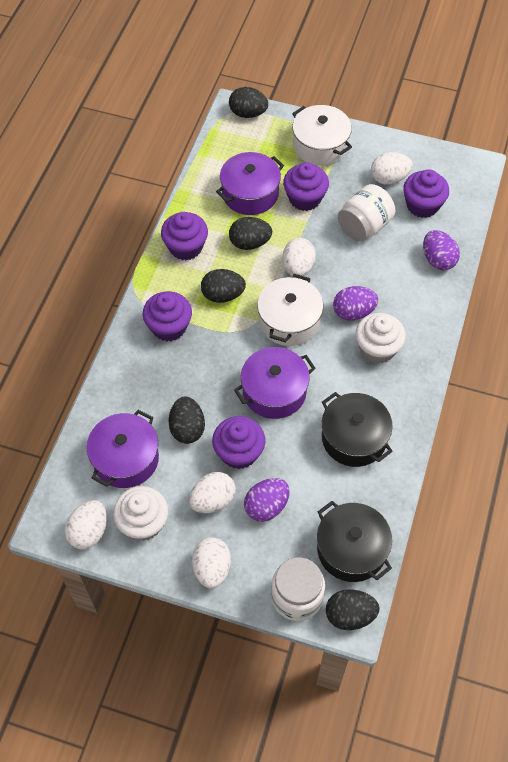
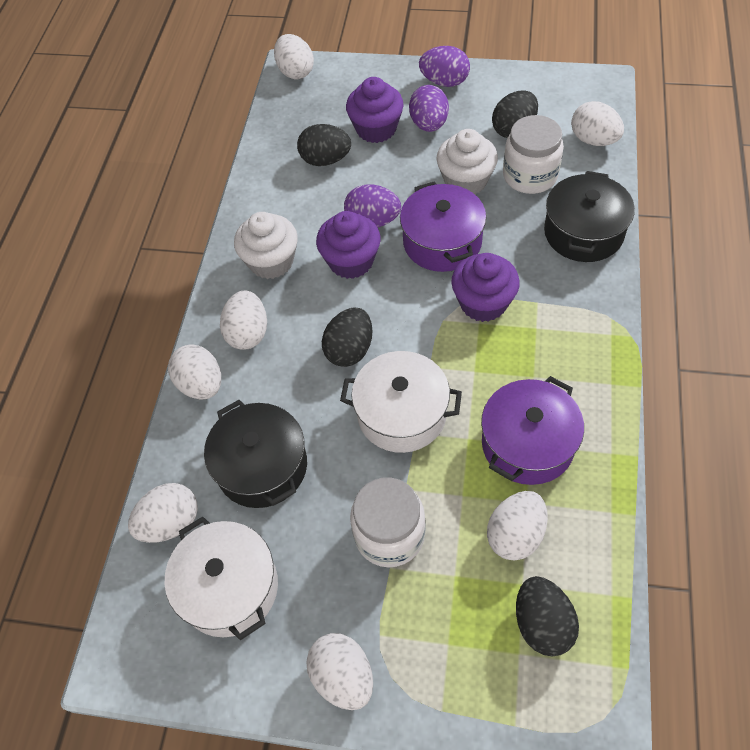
black egg: [168,396,205,444] [201,269,246,303] [229,87,268,118] [229,217,272,250] [326,589,380,630] = 5 -> [297,124,351,166] [322,308,373,367] [492,90,538,138] [516,576,579,657] = 4
purple cupcake: [143,291,192,341] [161,212,208,260] [212,416,265,469] [283,162,329,211] [403,169,449,218] = 5 -> [316,211,381,279] [346,77,404,143] [451,253,520,322] = 3
purple pot: [87,410,159,488] [216,152,284,215] [234,347,316,419] = 3 -> [400,181,486,272] [481,376,584,485] = 2
white egg: [65,500,107,549] [189,472,236,513] [192,537,231,589] [283,238,316,276] [371,152,413,184] = 5 -> [128,483,198,543] [168,345,221,400] [220,290,267,350] [274,34,314,79] [306,633,373,710] [487,491,548,561] [571,101,624,146] = 7

